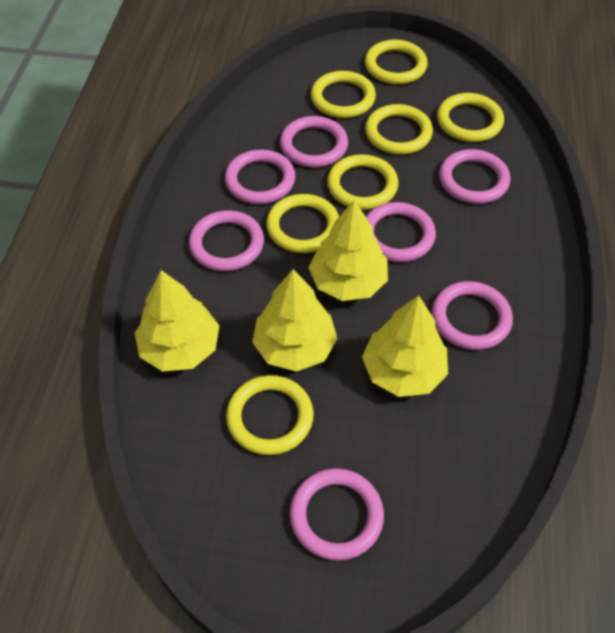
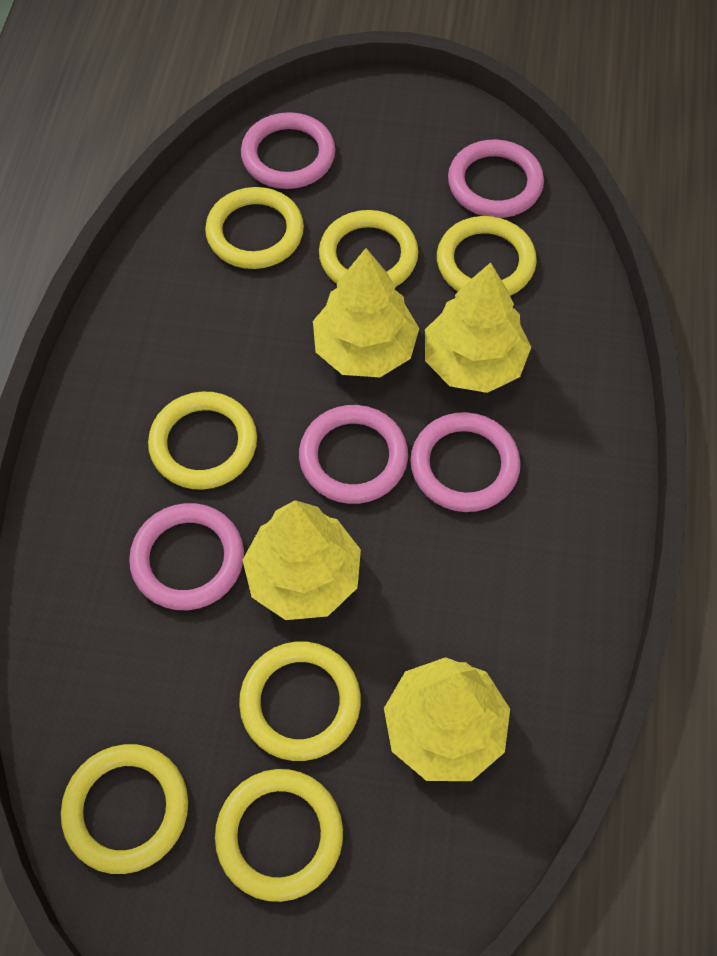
pink ring: [189,210,264,271] [225,149,295,204] [280,116,348,167] [290,468,384,561] [366,202,436,262] [432,281,513,350] [439,149,510,204] = 7 -> [129,503,244,610] [241,112,335,189] [299,405,408,504] [410,412,521,512] [448,139,544,218] = 5

